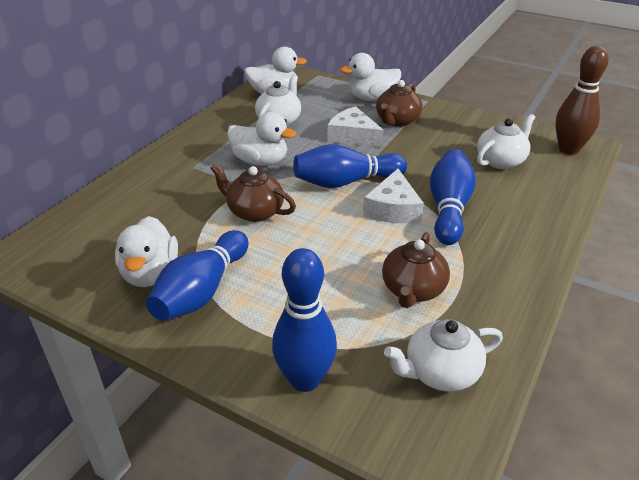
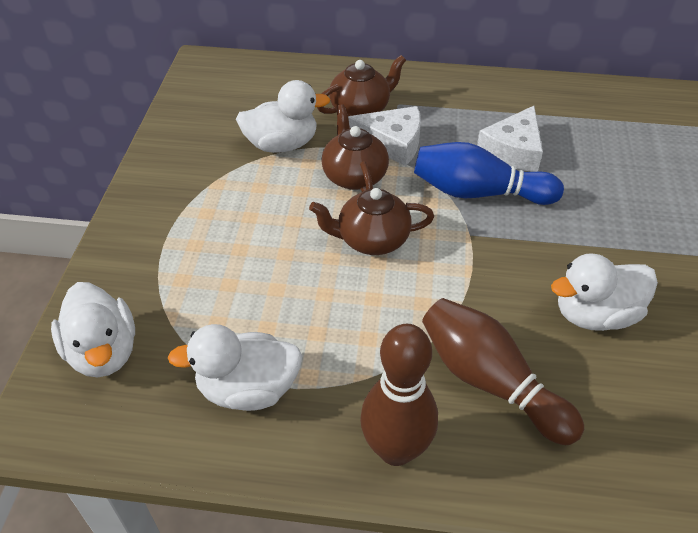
blue bowling pin: [146,230,248,321] [272,248,337,392] [293,144,407,188] [430,149,476,245] = 4 -> [414,142,564,205] = 1
brown bowling pin: [555,46,609,155] = 1 -> [360,324,438,466] [422,298,584,445] = 2
white teapot: [255,75,301,126] [384,319,503,391] [477,114,535,169] = 3 -> none = 0

